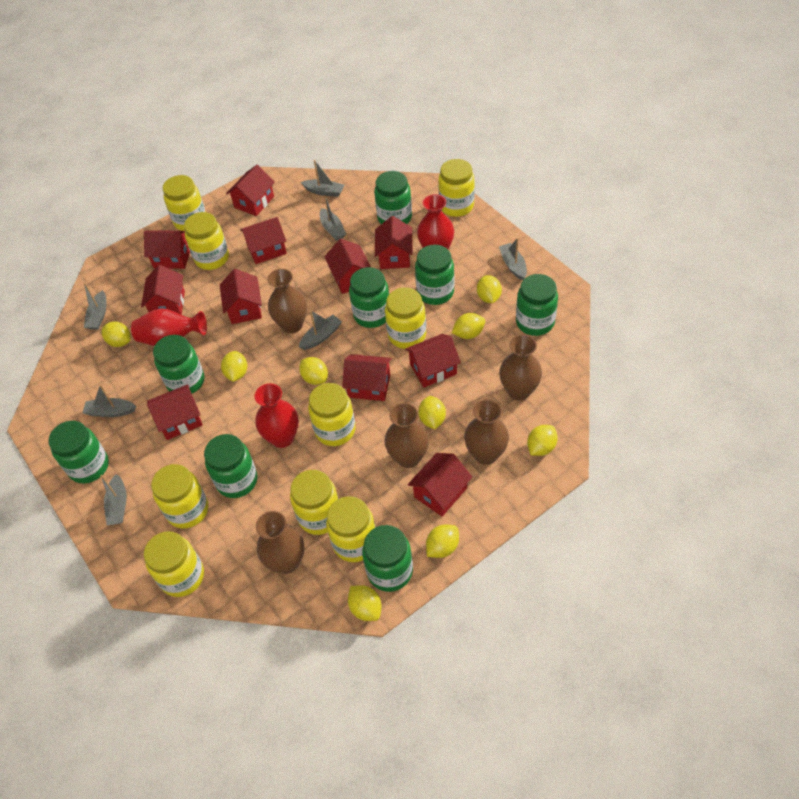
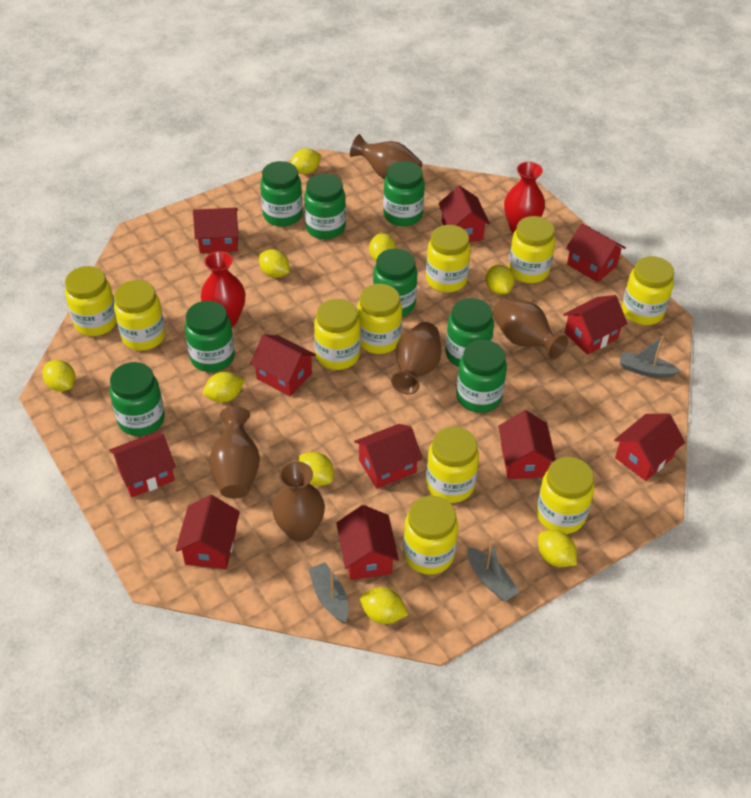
grey boat: [83,384,136,417] [84,283,107,330] [101,474,127,526] [299,310,342,350] [301,160,344,197] [320,195,346,241] [499,238,527,281] = 7 -> [309,562,348,623] [467,541,520,601] [620,336,680,378] = 3
red vase: [131,308,207,346] [254,383,299,448] [417,194,454,249] = 3 -> [201,251,246,327] [504,162,545,233] = 2
yellow jar: [144,531,204,597] [151,464,208,529] [163,175,206,231] [184,212,229,270] [290,470,339,535] [308,383,356,446] [326,496,376,562] [385,287,426,349] [438,159,475,217] = 9 -> [65,266,117,336] [114,280,165,351] [314,299,361,370] [357,284,402,354] [403,496,458,575] [426,225,471,293] [426,427,479,503] [509,216,555,283] [536,457,594,534] [622,256,674,325] = 10

